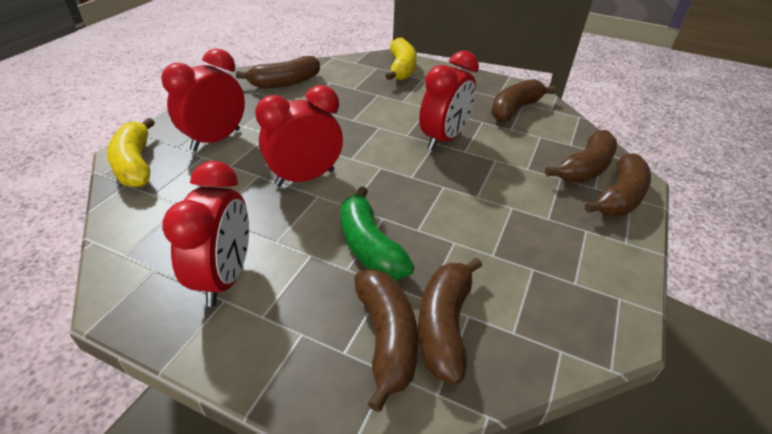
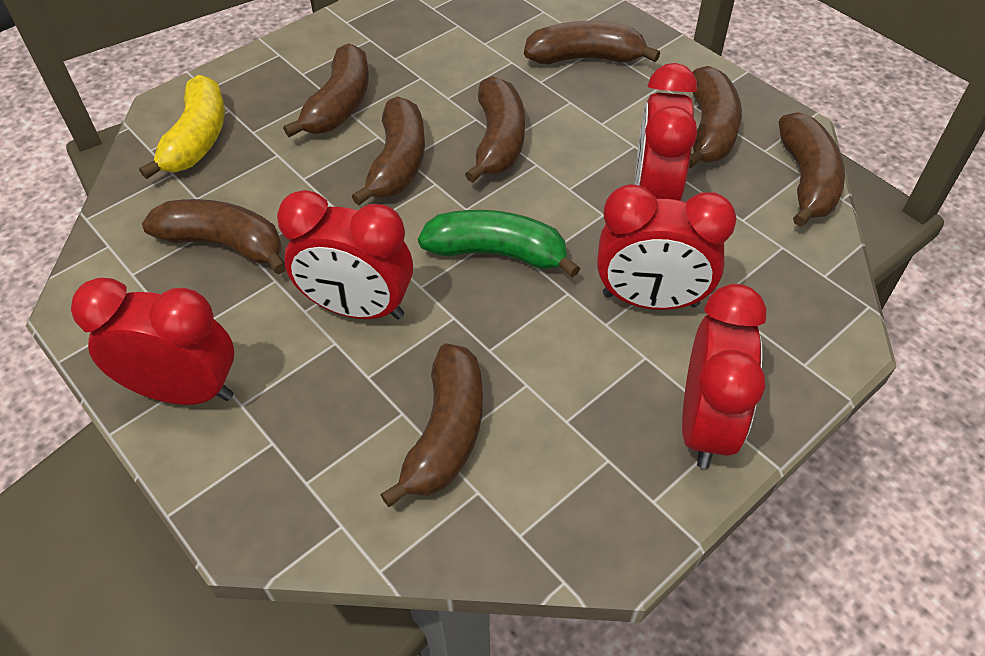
brown banana: [236,56,320,89] [354,269,419,412] [418,257,482,384] [491,79,556,122] [545,130,617,183] [585,153,651,216] = 6 -> [142,199,286,274] [283,43,369,137] [351,96,425,206] [380,344,483,507] [465,76,525,183] [524,21,660,64] [689,66,742,169] [779,112,845,227] = 8
red clock: [161,48,245,151] [162,161,249,307] [255,85,343,187] [419,50,479,150] = 4 -> [71,278,234,405] [277,190,413,319] [597,184,737,310] [635,63,697,201] [682,284,766,469] = 5
yellow banana: [107,118,155,187] [386,38,417,80] = 2 -> [139,75,225,179] = 1

